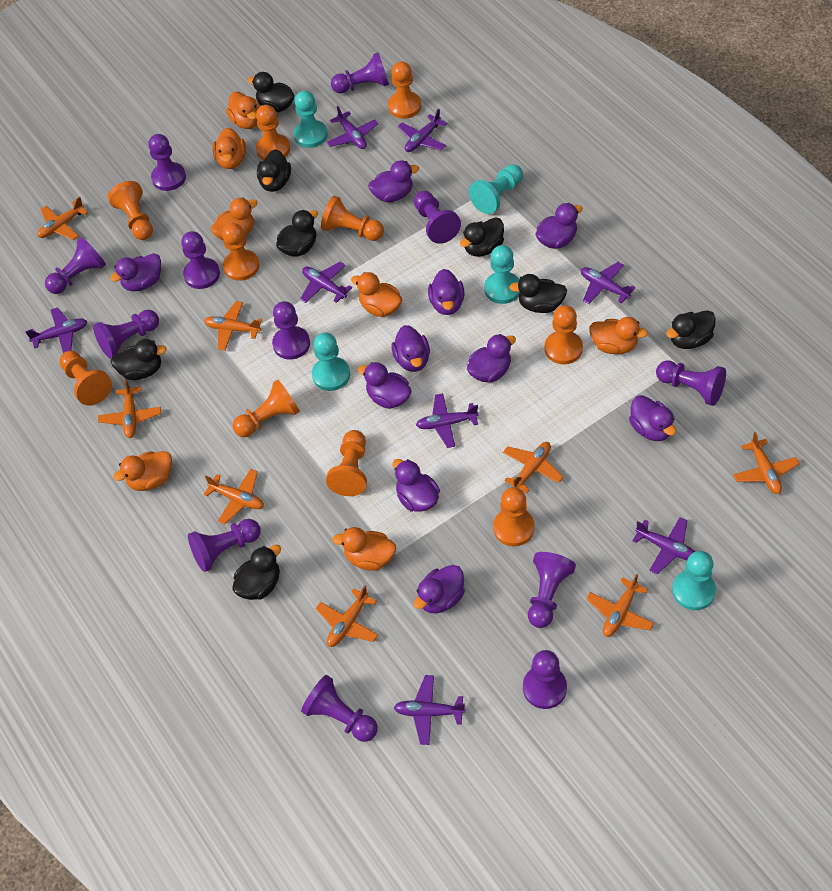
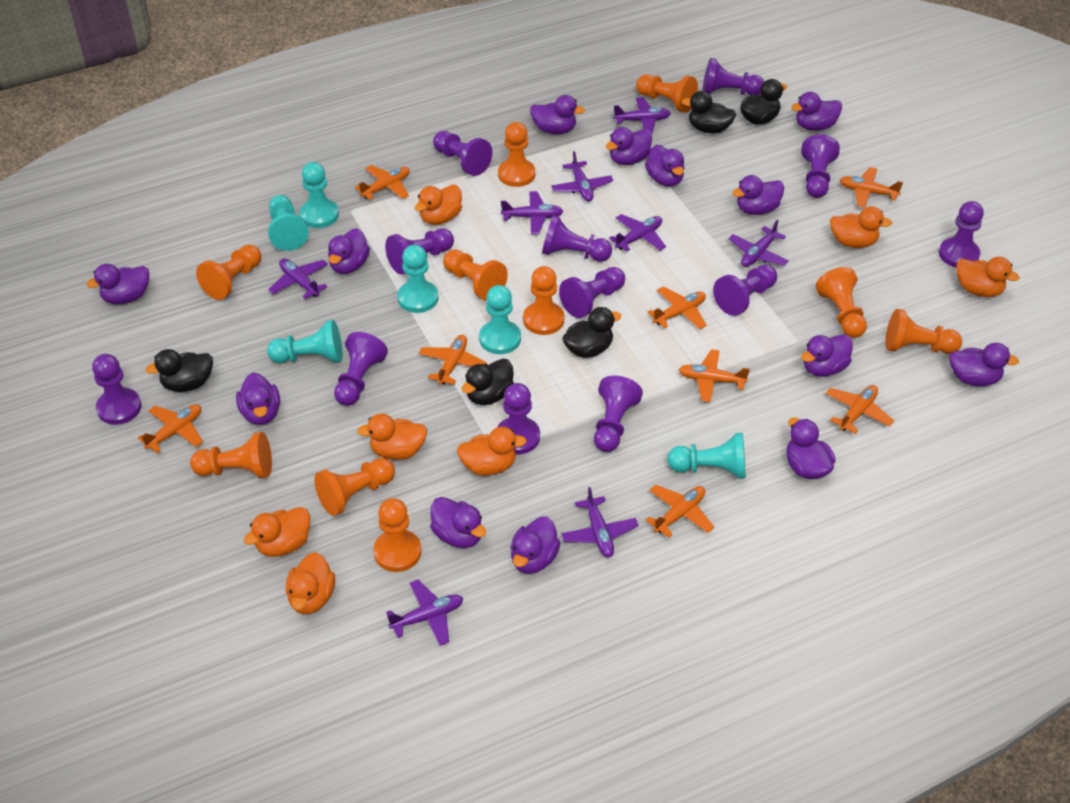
black duck: [110,339,167,380] [232,545,281,600] [248,72,295,112] [257,149,291,192] [276,210,318,257] [460,217,504,257] [509,274,567,313] [666,310,716,349] = 8 -> [145,349,213,392] [462,359,514,405] [562,307,622,358] [682,91,737,133] [740,79,787,125] = 5
purple duck: [110,253,161,291] [358,362,412,409] [368,160,419,202] [392,325,430,372] [393,459,440,512] [414,565,465,614] [428,269,464,315] [467,334,516,382] [535,203,583,249] [629,395,676,441] = 10 -> [86,264,149,305] [236,373,280,425] [328,228,370,274] [430,497,486,548] [510,516,561,574] [530,95,585,134] [606,127,652,165] [645,145,685,187] [732,175,784,215] [786,417,836,479] [791,92,842,131] [801,334,853,377] [949,343,1019,387] = 13
turquoise pawn: [293,91,328,148] [312,333,350,391] [469,164,523,214] [484,245,520,304] [672,551,716,610] = 5 -> [267,320,343,363] [268,195,309,251] [300,162,339,228] [397,245,438,313] [479,285,521,354] [667,433,746,479] = 6

